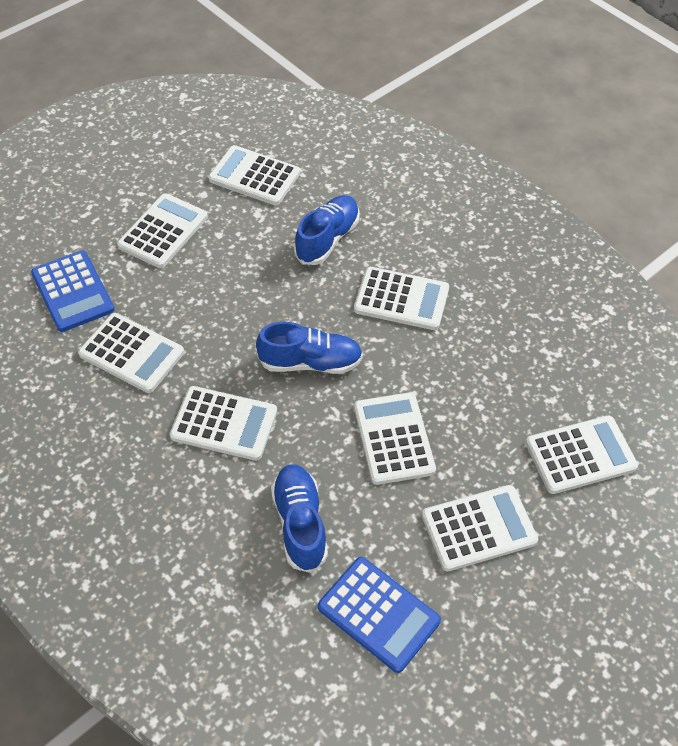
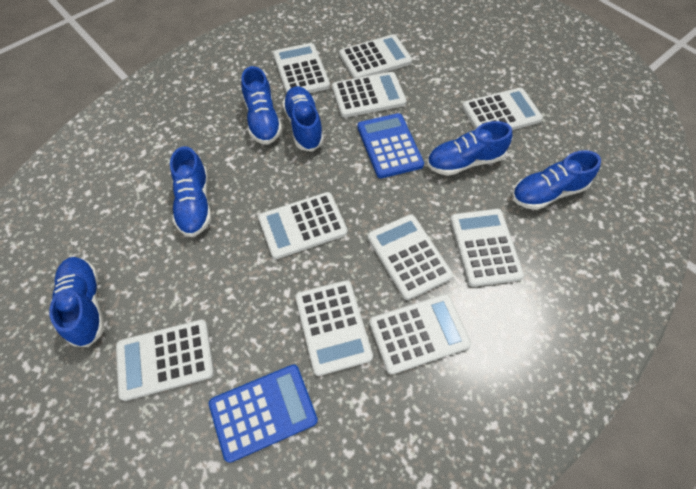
blue shoe: [256,322,363,374] [271,464,328,573] [294,195,360,265] = 3 -> [49,257,104,347] [170,146,211,237] [241,66,282,145] [282,86,324,152] [427,121,512,176] [512,150,601,210] = 6
white calculator: [78,313,184,393] [117,193,208,268] [170,386,277,461] [208,145,300,205] [354,267,449,330] [354,392,436,485] [422,485,538,572] [526,416,638,494] = 8 -> [116,320,214,401] [258,192,348,259] [273,43,330,94] [295,280,373,376] [332,72,407,118] [339,34,412,79] [368,214,453,300] [369,294,471,375] [450,209,524,287] [462,88,543,130] = 10

